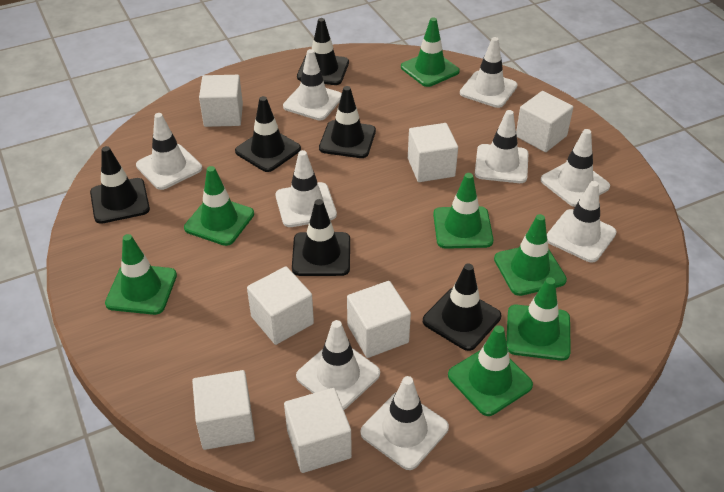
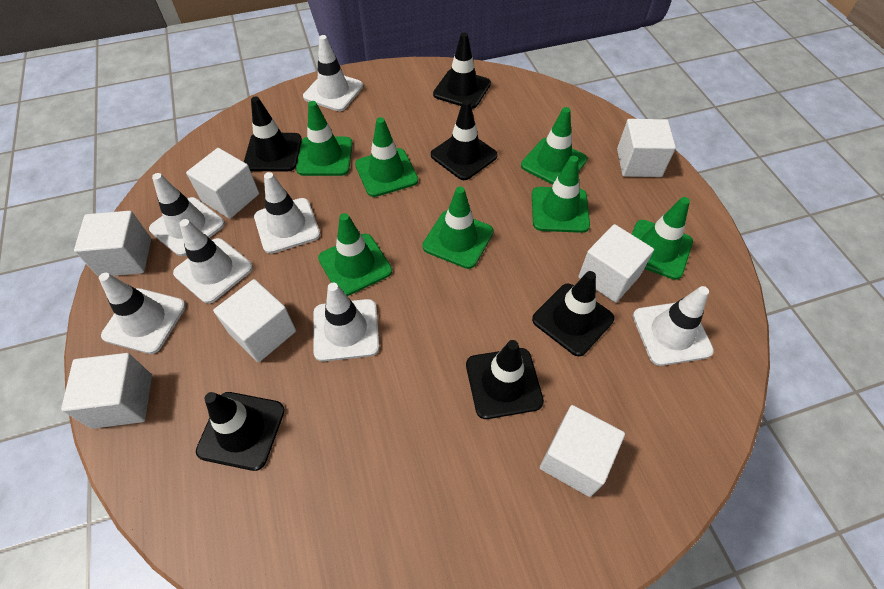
white traffic cone: [136,113,202,190] [276,150,337,227] [283,49,342,121] [296,320,380,410] [360,376,449,470] [460,37,518,108] [475,110,529,183] [540,129,610,207] [547,181,617,262] = 9 -> [99,273,186,354] [149,173,225,256] [173,219,253,303] [254,172,320,254] [303,35,363,111] [313,283,379,362] [633,286,714,366] = 7

